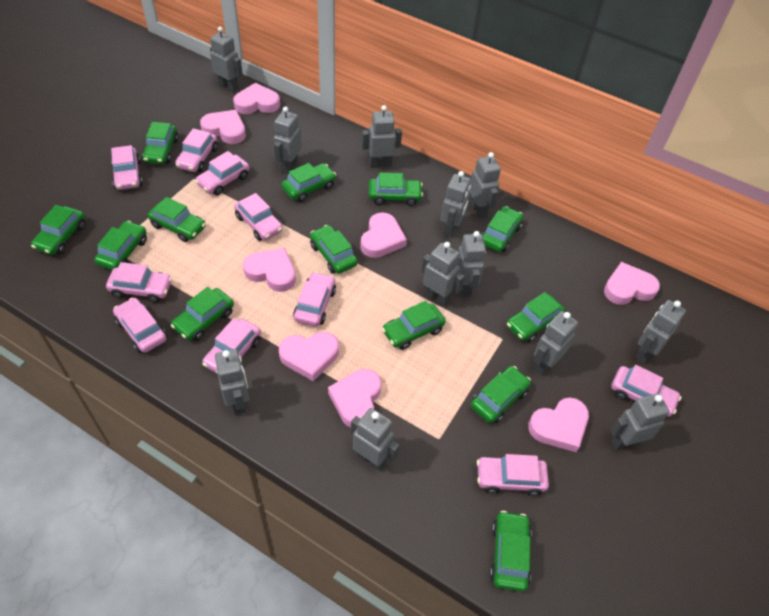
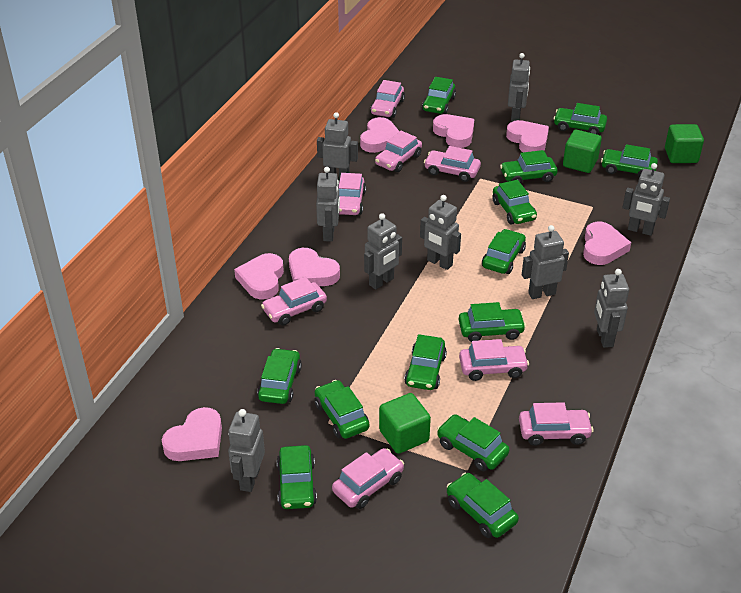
green cube: none = 0 -> [379,393,431,454] [563,130,602,173] [665,124,704,163] = 3
grey robot: [210,26,243,92] [215,349,249,415] [274,106,302,174] [351,408,400,471] [362,105,402,168] [421,242,465,307] [441,171,471,238] [458,231,486,297] [469,152,501,219] [534,311,578,375] [610,394,670,450] [635,300,686,364] = 12 -> [228,409,265,492] [316,167,340,242] [317,112,358,181] [364,213,402,290] [420,195,461,270] [508,53,530,122] [522,225,569,299] [594,269,629,348] [622,163,670,236] = 9
pink car: [106,262,172,303] [111,145,143,190] [113,297,167,353] [175,128,218,172] [195,151,249,195] [202,318,261,374] [234,193,283,241] [293,272,336,326] [477,454,549,496] [611,365,681,417] = 10 -> [261,277,327,325] [332,448,404,509] [338,173,366,215] [370,80,405,118] [375,131,422,172] [424,146,481,182] [459,339,529,381] [519,402,593,446] = 8
pink heart: [200,110,246,144] [233,83,280,114] [243,248,296,292] [279,332,339,381] [328,369,381,428] [360,213,407,258] [528,397,589,452] [604,262,660,305] = 8 -> [162,407,222,461] [234,253,284,300] [289,248,340,286] [360,117,399,153] [433,114,474,148] [506,120,549,152] [583,222,631,265] = 7

